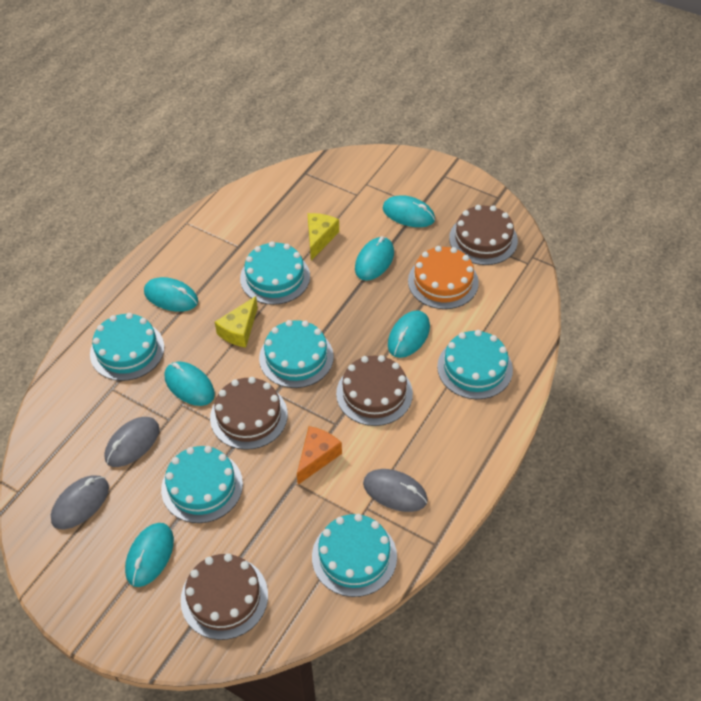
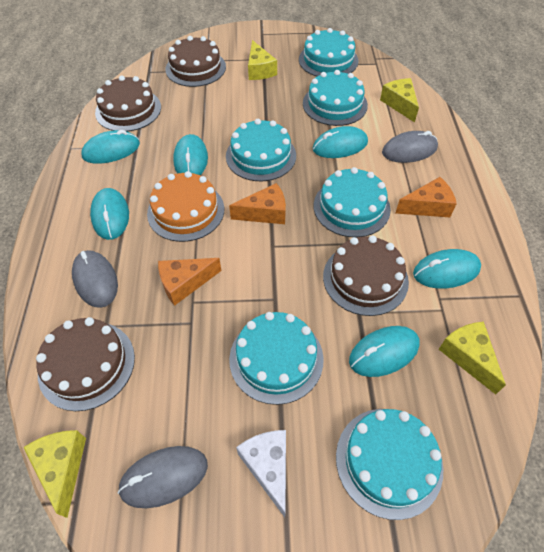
orange cheese: [297,426,342,485] = 1 -> [158,258,221,306] [229,183,286,224] [396,177,457,217] = 3
white cheese: none = 0 -> [236,430,286,517] = 1
yellow cheese: [215,296,258,348] [308,213,339,261] = 2 -> [23,430,86,518] [248,40,277,80] [380,78,419,122] [439,322,506,394] = 4

